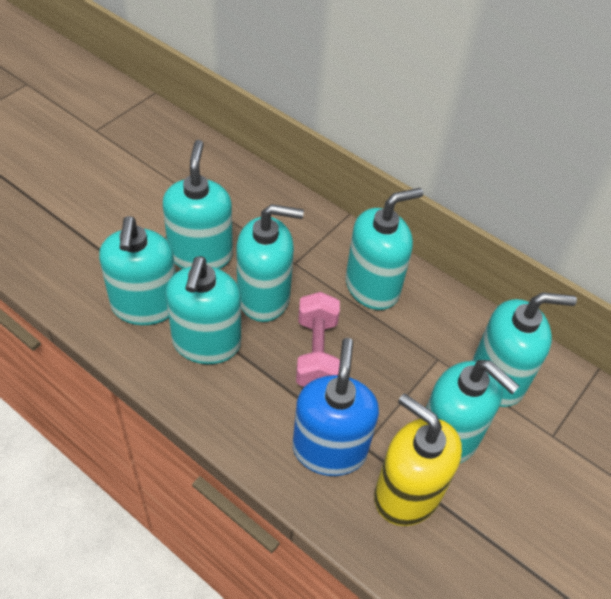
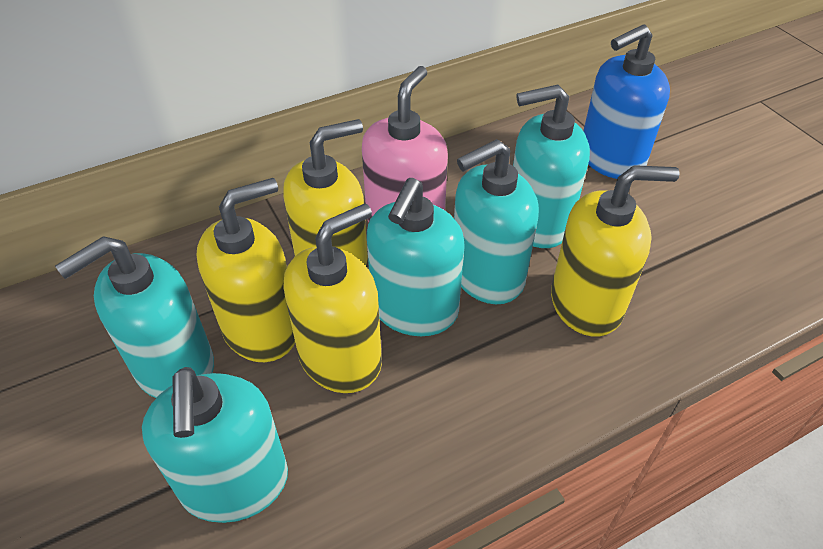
pink dumbbell: [296,292,340,387] = 1 -> none = 0
pink soap dispenser: none = 0 -> [362,66,448,222] = 1
turquoise soap dispenser: [99,216,176,325] [163,140,233,269] [165,256,241,364] [236,204,304,322] [346,188,423,310] [426,360,520,463] [472,292,577,407] = 7 -> [55,236,214,398] [142,367,288,523] [367,178,465,336] [454,139,539,304] [513,85,590,248] = 5
yellow soap dispenser: [374,393,462,526] = 1 -> [197,178,295,362] [283,119,369,269] [283,203,382,393] [551,165,680,337] = 4

